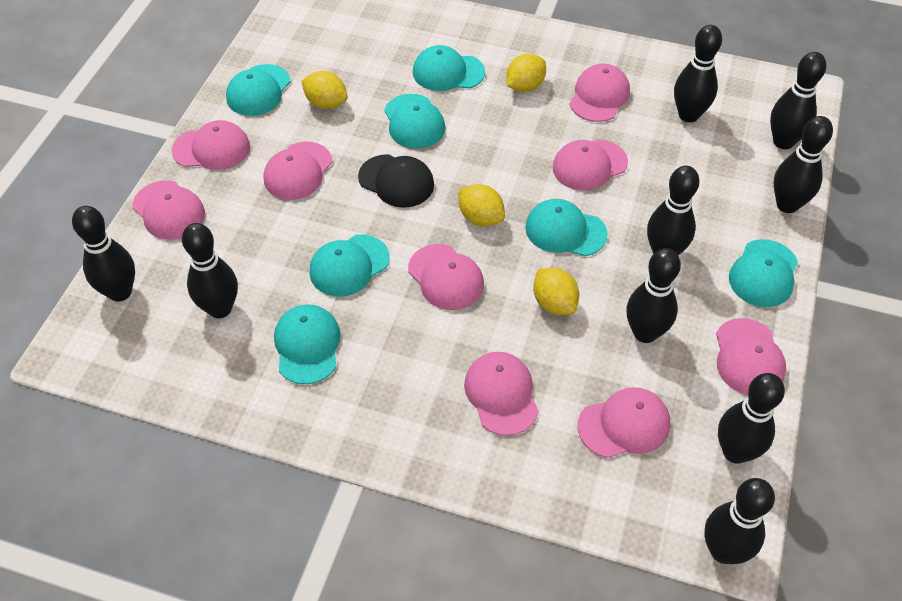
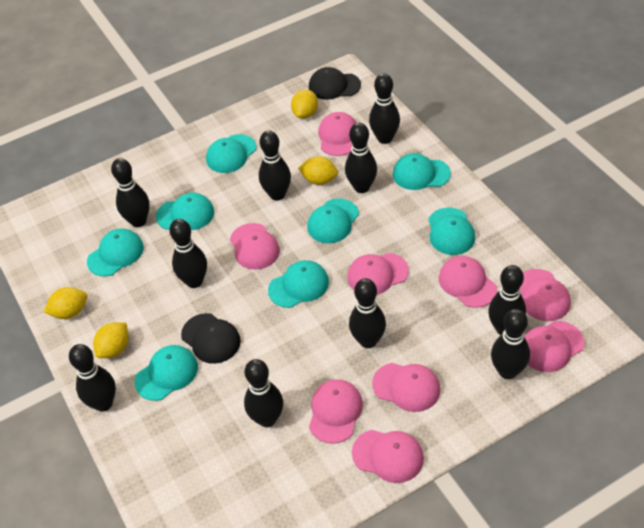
black bowling pin: [72,206,135,302] [182,223,238,318] [627,248,681,343] [647,166,700,255] [674,25,722,122] [704,478,775,564] [718,373,785,464] [770,52,826,149] [774,116,833,213] = 9 -> [69,344,116,412] [111,158,150,227] [169,219,207,288] [244,359,283,427] [259,131,291,201] [345,123,377,193] [349,278,386,348] [369,73,400,144] [488,265,526,335] [491,309,530,379] = 10
black cap: [358,154,434,208] = 1 -> [181,313,241,364] [309,67,361,100] = 2
turquoise cap: [226,64,290,116] [274,304,341,384] [310,234,390,297] [384,94,445,149] [413,45,485,91] [525,199,608,256] [729,239,798,307] = 7 -> [87,229,144,276] [135,345,198,401] [156,193,214,230] [206,134,256,173] [268,260,329,308] [307,199,359,243] [393,153,451,190] [428,208,475,255] = 8

